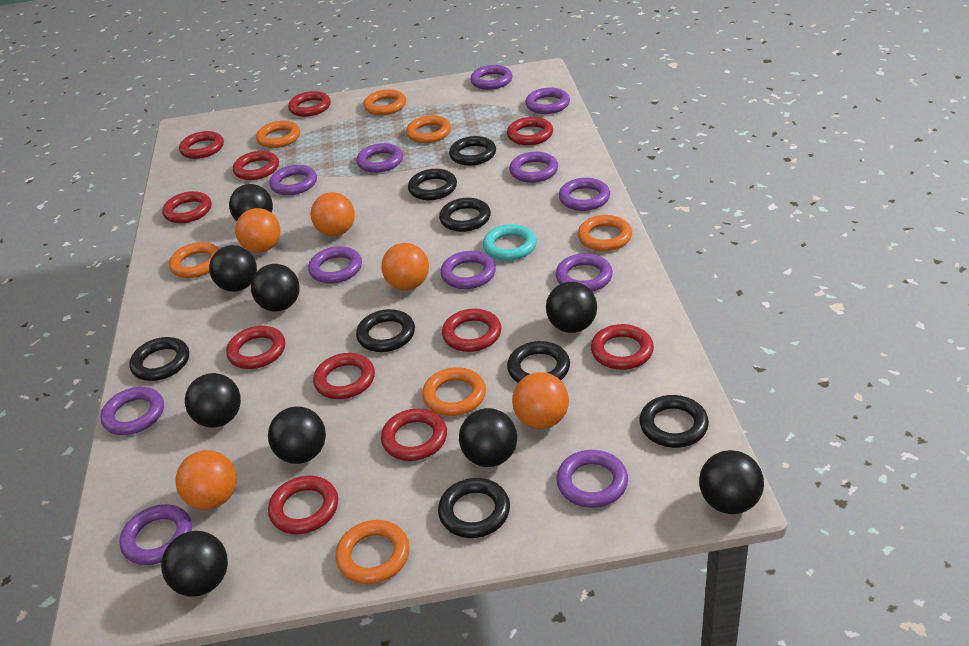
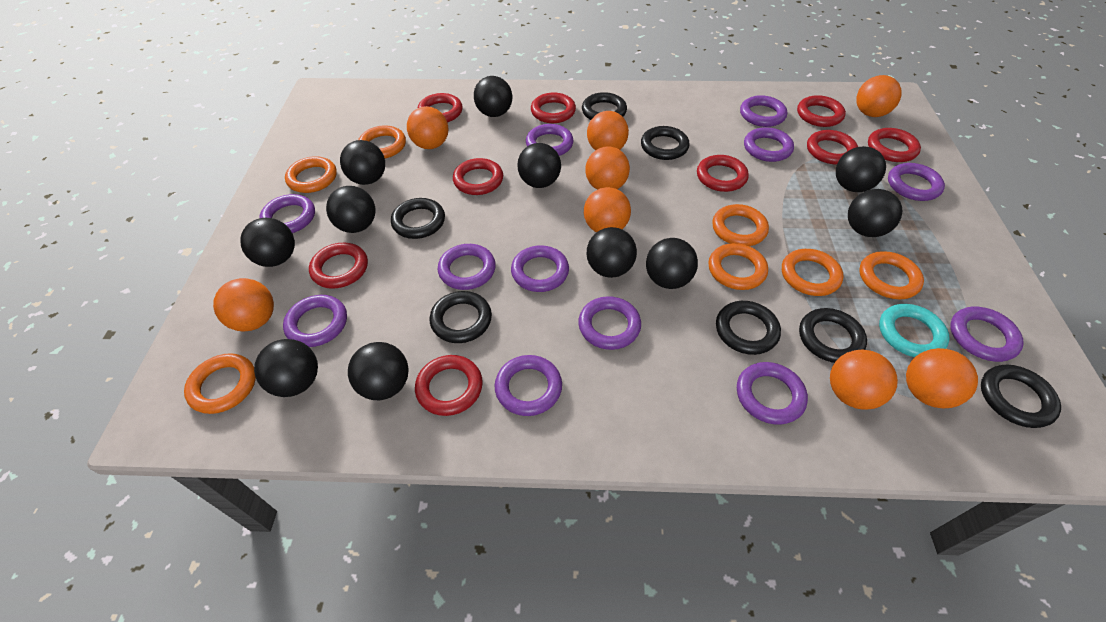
black ball: [161,531,228,596] [185,373,241,428] [209,245,257,292] [229,184,273,221] [251,264,300,312] [268,406,326,464] [459,408,517,467] [546,282,597,333] [699,450,764,514] = 9 -> [240,218,295,267] [254,339,318,397] [326,186,376,233] [340,140,385,185] [348,342,409,400] [474,76,512,117] [517,143,561,188] [587,227,637,278] [646,238,698,289] [836,146,886,192] [848,189,902,237] = 11
black ring: [129,337,189,381] [356,309,415,352] [408,169,457,200] [438,478,510,538] [439,198,491,232] [449,136,496,166] [507,341,570,383] [639,395,709,448] = 8 -> [391,198,445,239] [430,291,492,343] [582,92,627,120] [641,126,690,160] [716,301,781,355] [799,308,867,363] [981,365,1061,428] = 7
orange ball: [175,450,237,510] [235,208,280,253] [311,192,355,236] [381,243,429,290] [512,372,569,429] = 5 -> [213,278,274,332] [407,106,448,149] [584,187,631,233] [585,146,630,190] [587,111,629,151] [830,349,898,410] [856,75,902,117] [906,348,978,408] = 8
red ring: [162,191,211,223] [179,131,224,159] [226,326,285,369] [233,151,279,180] [268,476,338,534] [288,91,331,117] [313,353,375,399] [381,409,447,461] [442,308,501,352] [507,117,553,145] [591,324,654,370] = 11 -> [309,243,368,289] [415,355,483,416] [418,93,463,123] [453,158,503,195] [531,93,576,123] [697,155,749,192] [797,95,846,127] [807,130,858,165] [868,128,921,162] = 9

